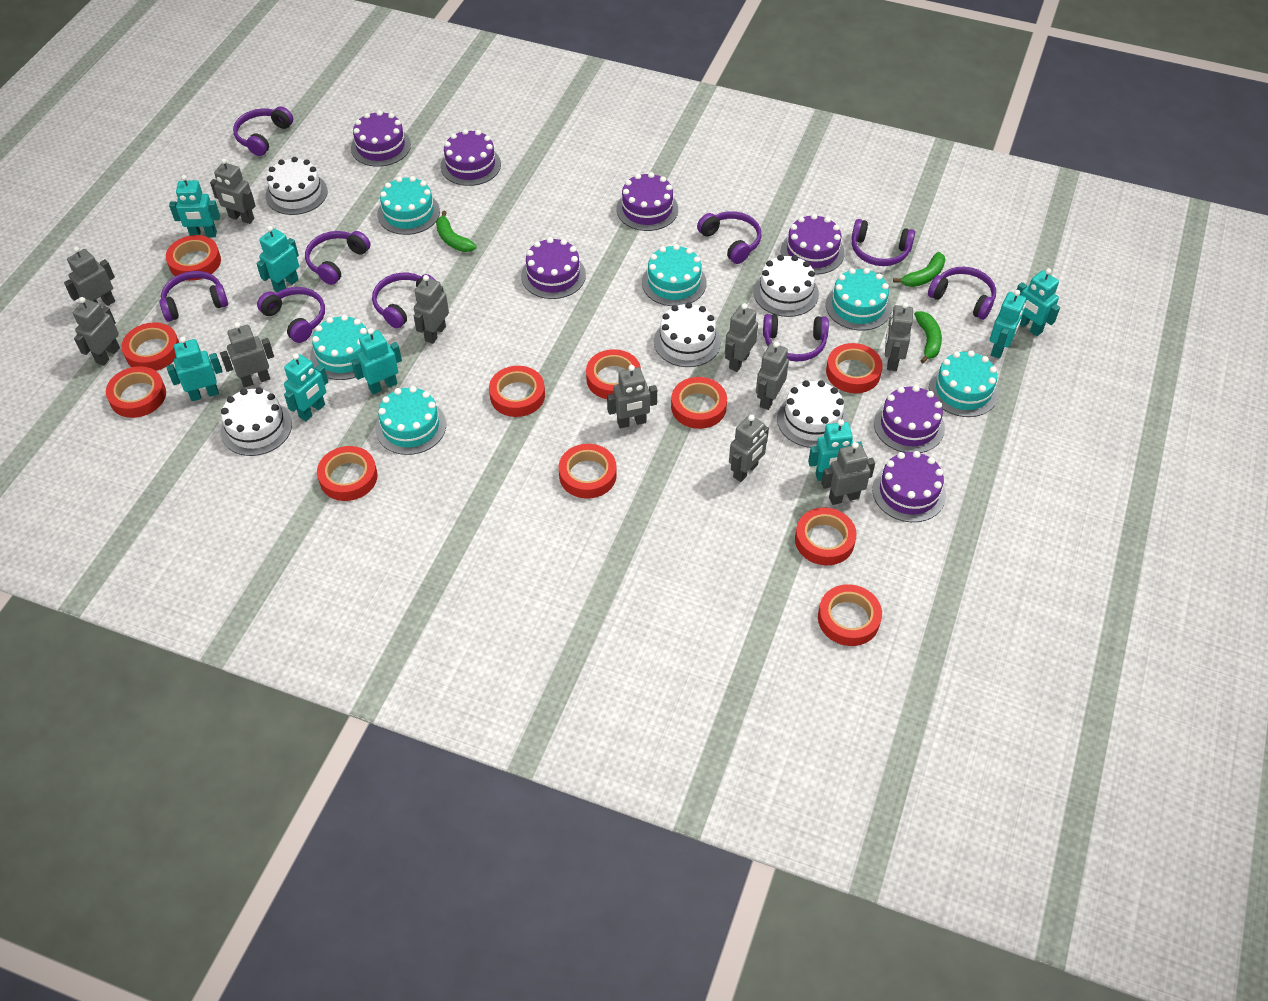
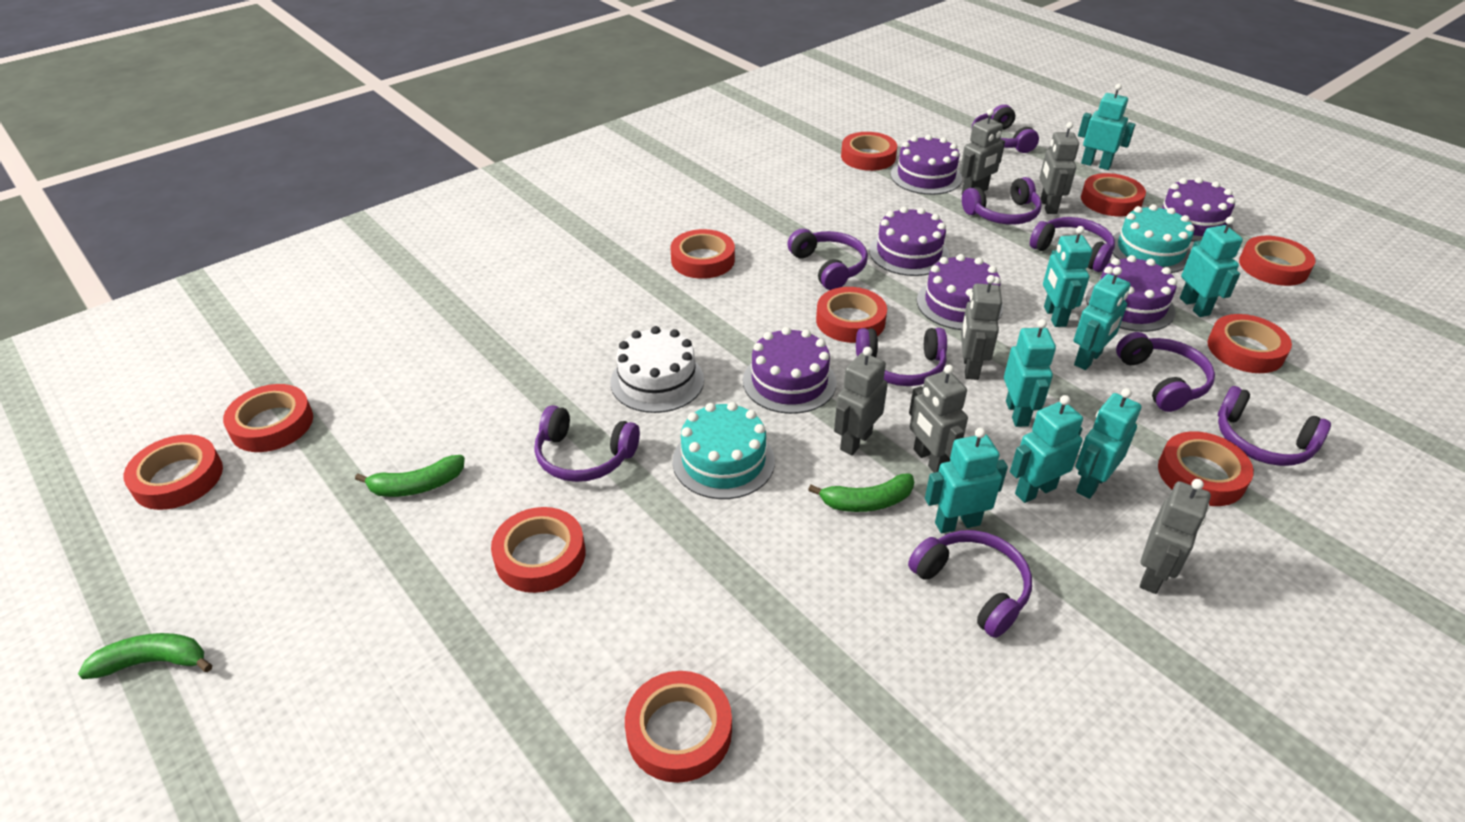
grey robot: [64,247,115,306] [73,297,120,366] [210,158,256,224] [220,322,274,388] [414,275,449,344] [607,365,657,428] [725,303,758,372] [729,415,769,482] [756,341,789,410] [821,442,875,505] [885,302,913,371] = 11 -> [834,347,888,455] [909,365,968,473] [960,109,1005,194] [961,275,1002,380] [1040,122,1079,214] [1140,479,1211,594] = 6
purple cake: [351,110,411,167] [441,129,501,186] [521,237,586,299] [617,172,678,231] [781,214,845,275] [872,451,946,522] [874,385,945,453] = 7 -> [743,327,837,414] [869,207,949,276] [891,135,962,195] [917,254,1003,330] [1086,255,1177,332] [1157,177,1235,242] = 6
turquoise cake: [310,315,368,380] [375,386,446,455] [378,176,440,235] [642,244,707,306] [825,268,892,331] [929,350,999,417] = 6 -> [673,402,775,499] [1112,204,1195,273] = 2
white cake: [221,387,292,456] [265,157,328,215] [654,302,721,367] [754,255,819,317] [777,380,848,448] = 5 -> [611,326,704,413] = 1

